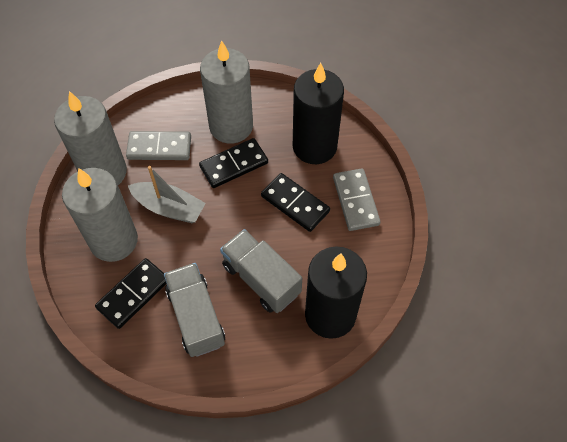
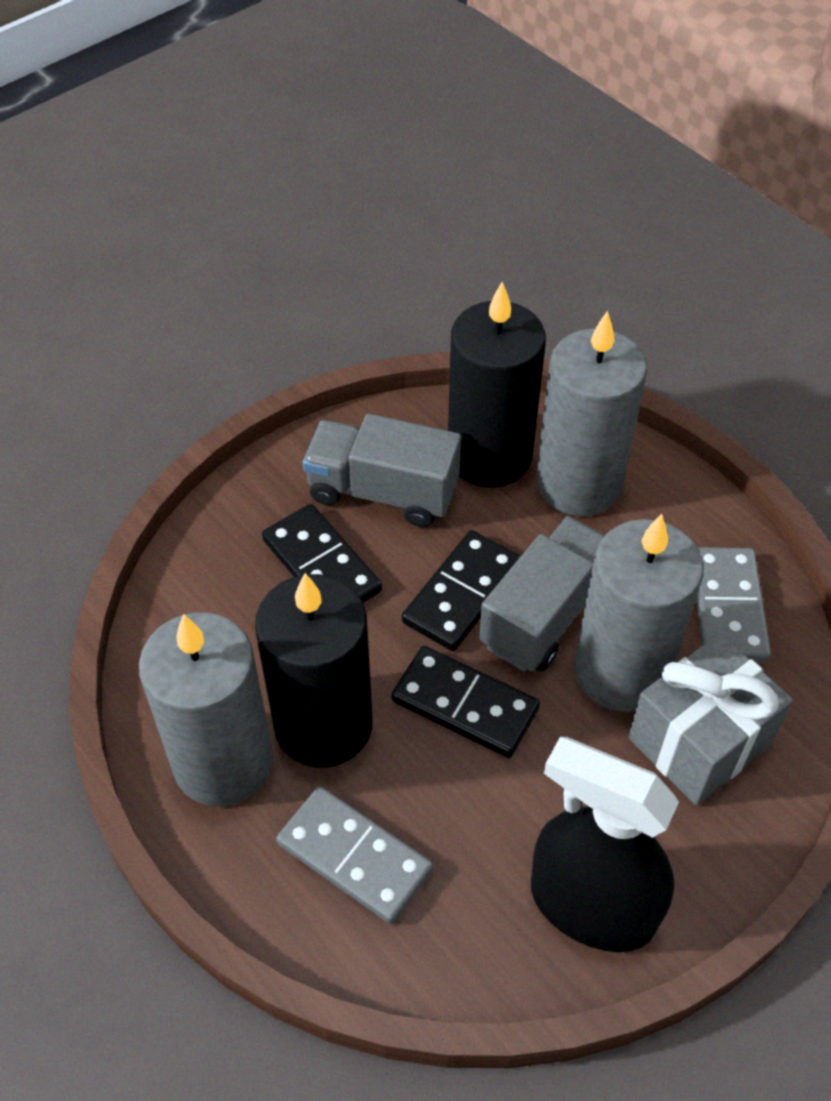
black spray bottle: none = 0 -> [531,737,679,952] = 1
grey boat: [128,166,206,223] = 1 -> none = 0
grey gift: none = 0 -> [628,633,793,806] = 1

